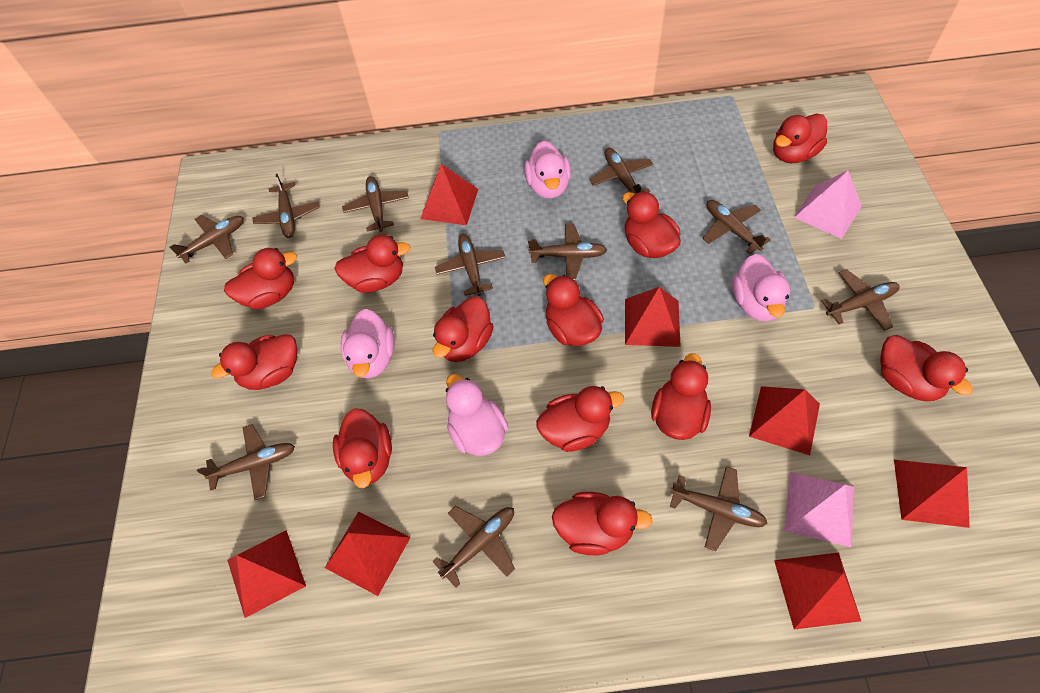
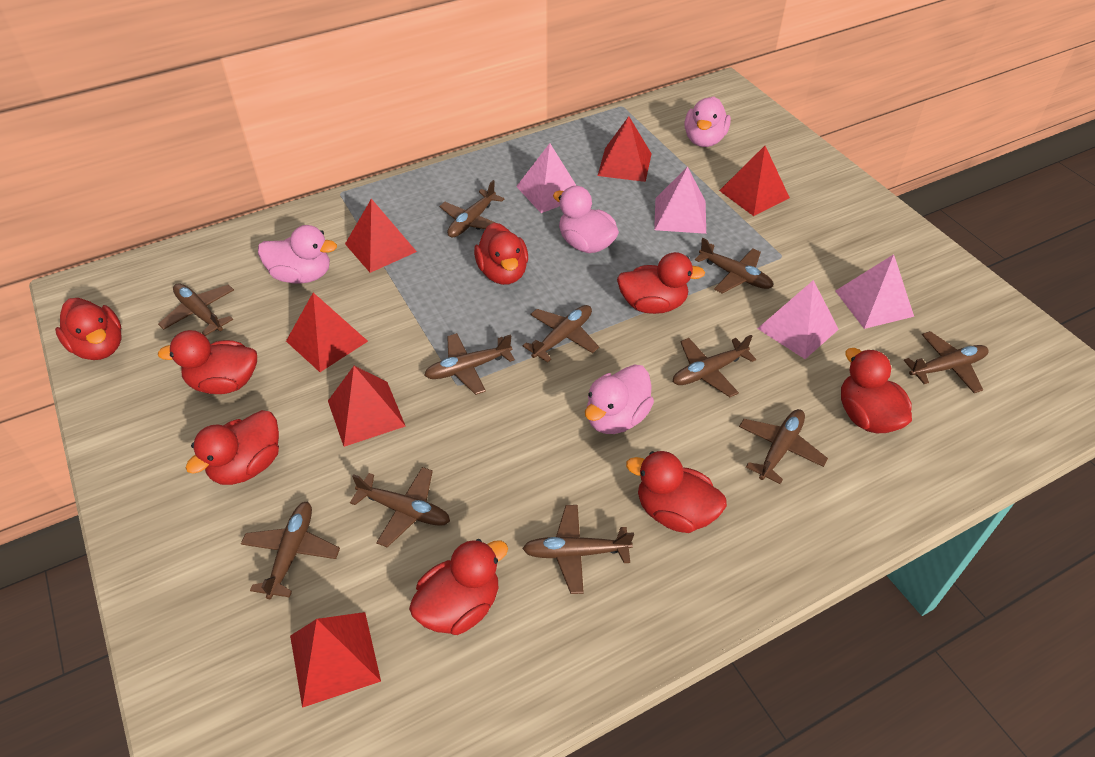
pink pyramid: [784,472,854,547] [794,171,862,239] = 2 -> [516,143,577,213] [654,166,706,234] [757,280,839,359] [835,254,914,329] = 4
red duck: [211,334,298,390] [224,248,297,310] [333,408,392,488] [334,234,410,293] [433,297,494,362] [536,386,624,452] [543,274,604,346] [552,492,653,555] [623,191,681,258] [651,353,711,440] [773,114,827,163] [880,335,973,401] = 12 -> [55,298,122,360] [158,330,257,394] [186,410,279,485] [409,539,508,635] [474,223,528,285] [617,252,705,314] [626,451,727,533] [841,348,912,433] = 8
red pyramid: [227,530,306,618] [325,511,411,596] [420,164,478,225] [625,287,681,347] [749,386,820,455] [774,553,861,629] [894,460,970,528] = 7 -> [286,293,368,372] [290,612,381,708] [328,366,406,447] [345,199,417,273] [598,116,652,182] [719,146,790,216] = 6

